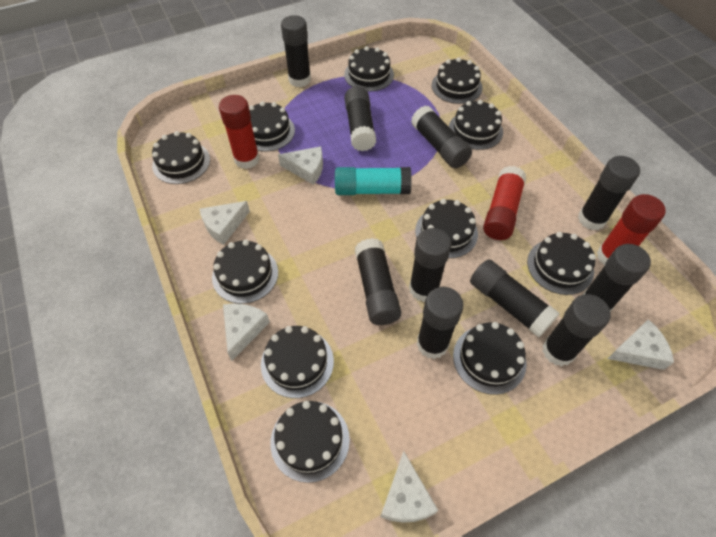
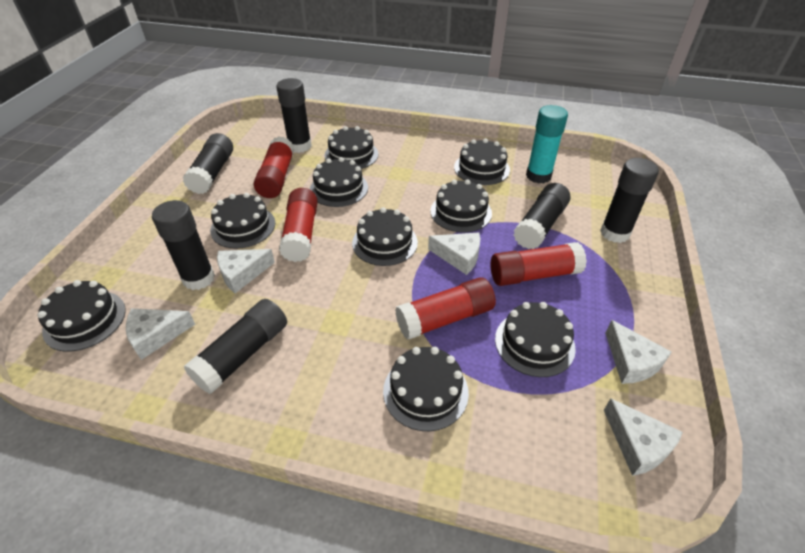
black cake: [152,131,210,184] [212,240,278,304] [249,101,295,151] [261,326,334,398] [271,401,350,483] [344,46,394,91] [415,199,478,258] [431,58,483,104] [449,100,503,150] [453,322,527,395] [527,232,596,295] = 11 -> [37,280,126,352] [210,193,275,249] [310,157,368,207] [325,126,378,169] [352,207,418,266] [383,347,469,431] [430,179,492,232] [454,139,510,185] [495,302,576,377] = 9
black glue stick: [281,15,311,87] [344,86,376,151] [355,238,401,325] [409,228,451,302] [411,106,472,168] [417,287,464,359] [470,259,559,337] [542,294,611,366] [578,156,640,230] [582,244,651,312] = 10 -> [152,200,215,290] [183,133,233,194] [184,299,287,394] [276,78,312,153] [514,183,570,249] [600,158,659,243] = 6
red glue stick: [219,95,260,169] [483,166,526,240] [597,194,666,266] = 3 -> [254,136,294,198] [279,188,318,262] [395,277,496,340] [490,242,587,286] = 4

